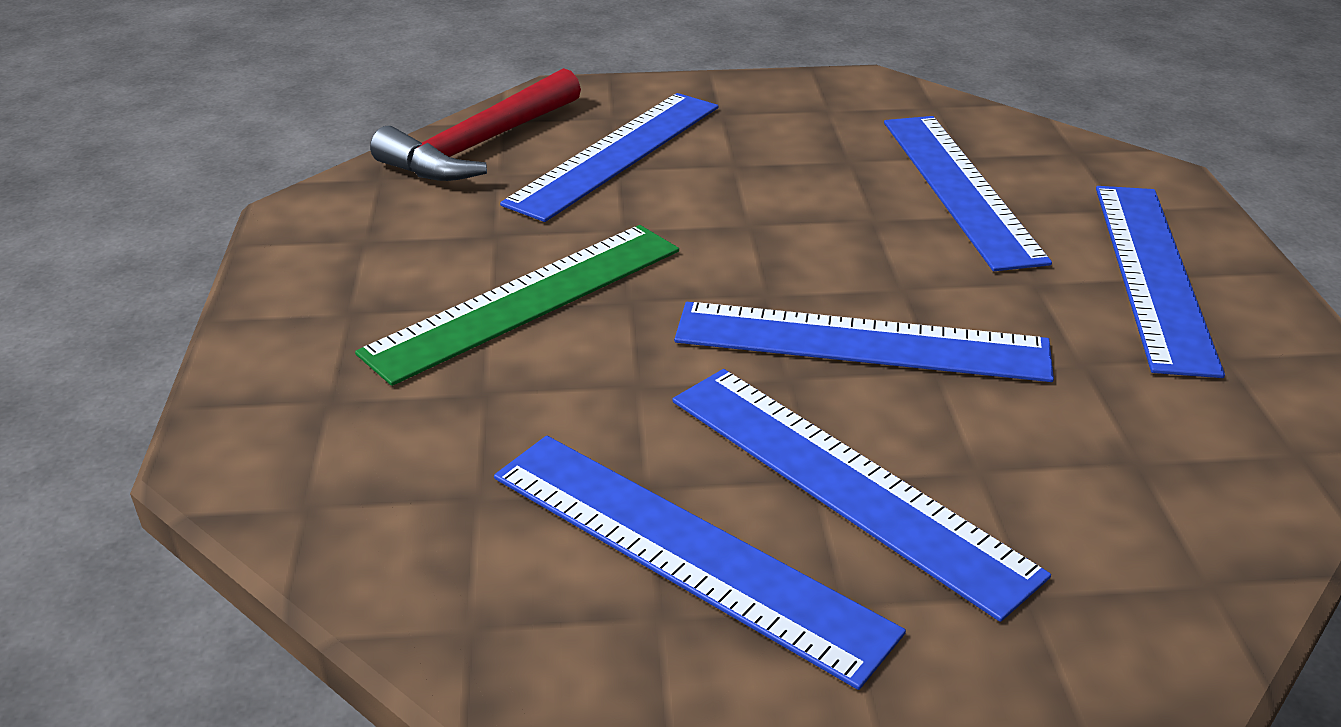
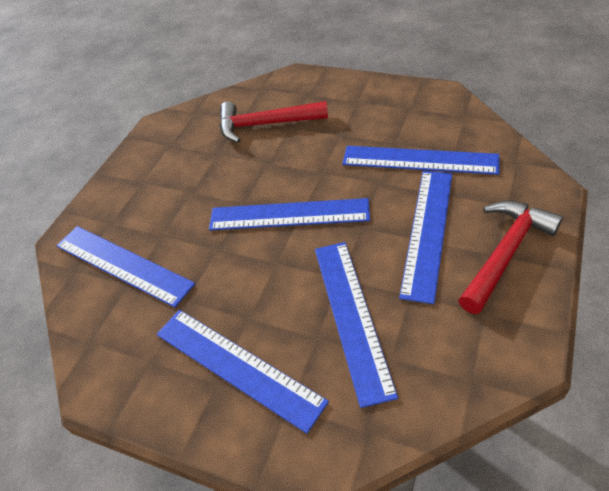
green ruler: [355,225,679,386] = 1 -> none = 0
red hammer: [370,68,581,181] = 1 -> [219,101,328,143] [458,201,563,314] = 2

